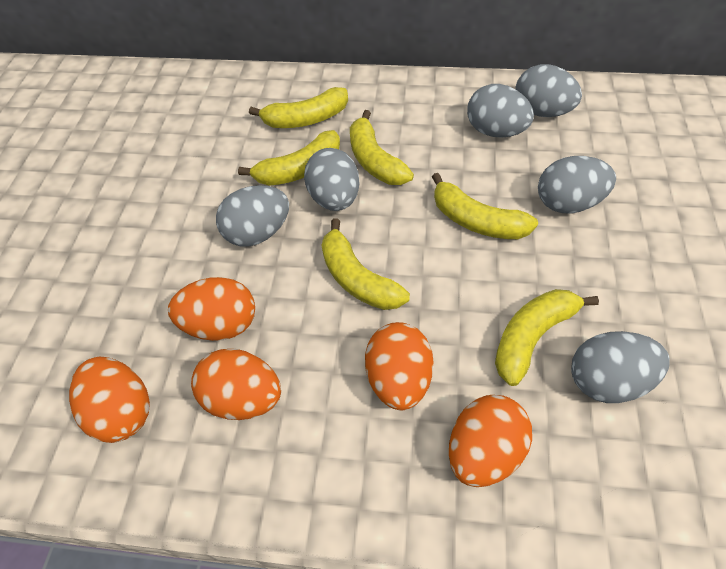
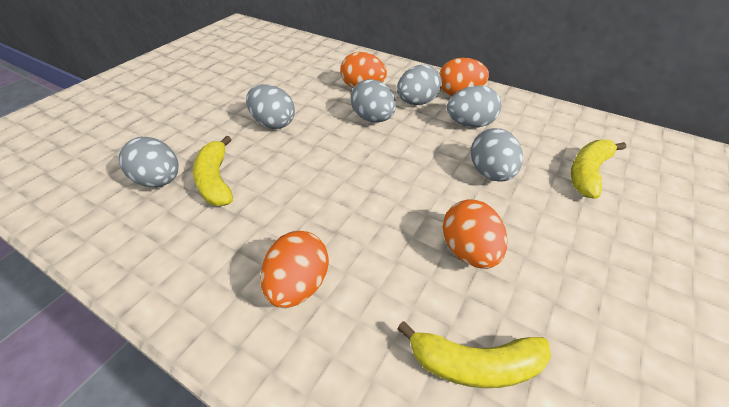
orange egg: [69,357,150,443] [168,277,255,341] [191,349,281,420] [365,322,434,410] [449,395,532,487] = 5 -> [260,231,329,308] [341,52,387,88] [439,58,489,96] [443,199,507,269] = 4
yellow banana: [238,130,340,186] [249,87,348,128] [322,218,410,310] [350,110,414,185] [432,173,538,239] [495,289,599,386] = 6 -> [193,136,233,206] [397,321,551,388] [571,139,626,199] = 3

